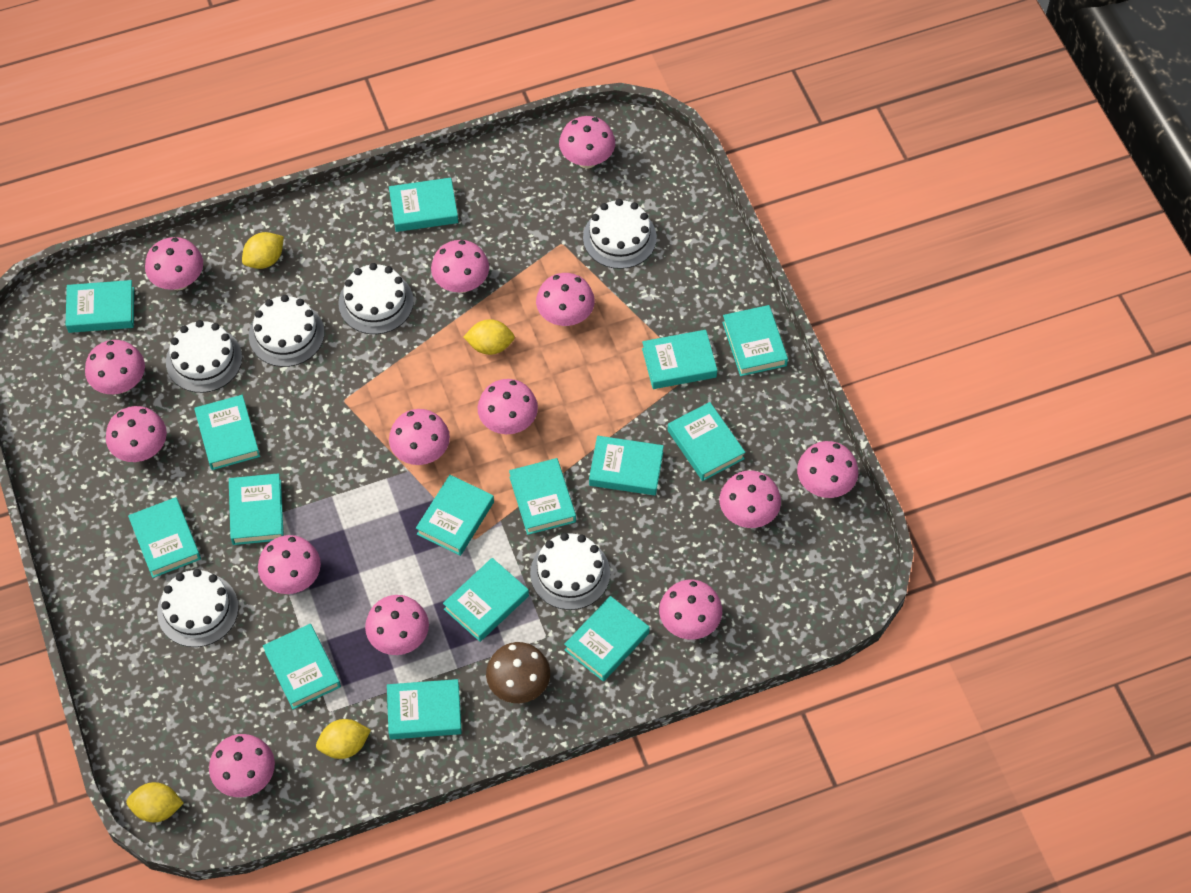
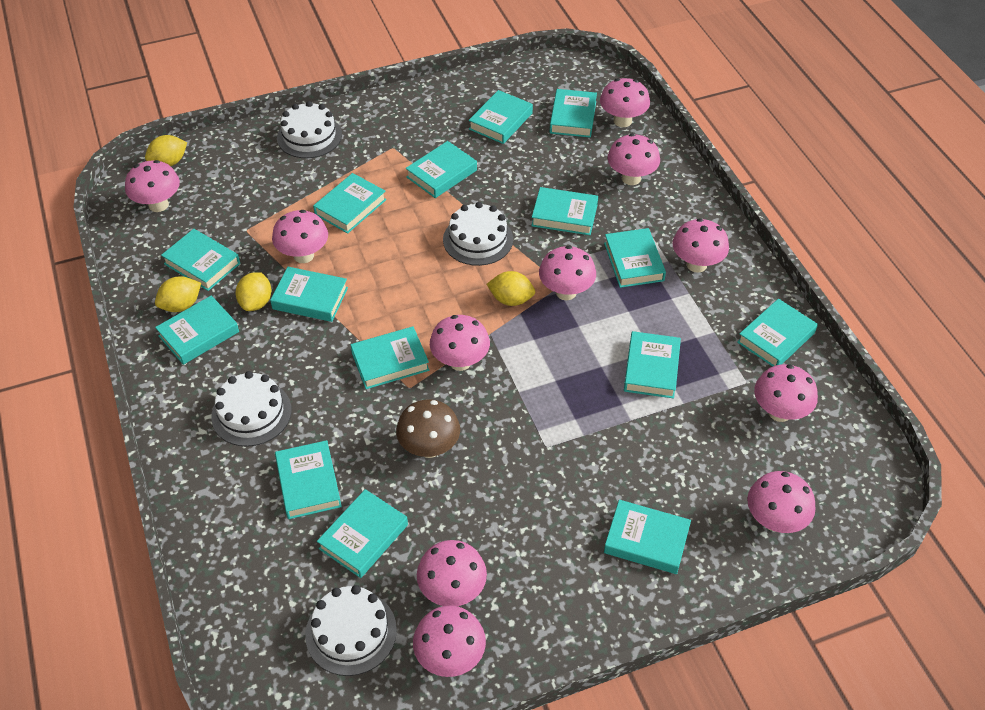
pink mushroom: [85,340,145,394] [106,406,167,462] [145,237,203,290] [209,734,275,797] [258,535,321,594] [365,595,429,655] [389,409,450,465] [431,240,489,293] [478,379,538,434] [536,273,595,326] [559,116,615,168] [659,580,722,639] [719,471,781,528] [797,441,858,498] = 14 -> [125,160,180,212] [272,210,328,263] [413,605,486,677] [417,540,487,606] [430,315,490,371] [539,246,596,300] [600,78,650,127] [607,134,660,185] [672,218,729,273] [747,471,815,533] [754,364,818,422] = 11
white cake: [157,569,239,647] [166,320,242,393] [249,295,325,367] [338,263,414,334] [530,533,610,610] [583,199,657,269] = 6 -> [211,371,292,447] [277,101,342,158] [305,585,397,676] [443,202,513,266] = 4

